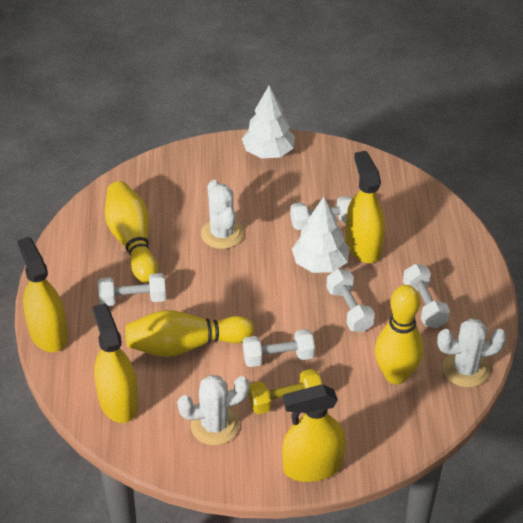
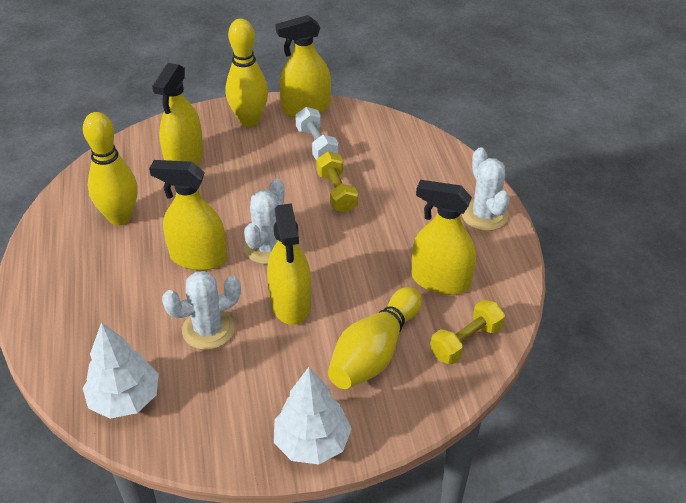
white dumbbell: [98,273,166,306] [243,329,315,367] [290,196,352,230] [326,269,375,332] [403,264,450,328] = 5 -> [295,107,339,159] = 1
yellow dumbbell: [248,369,322,414] = 1 -> [316,152,358,213] [430,300,505,364] = 2
yellow spray bottle: [17,237,68,352] [93,303,139,423] [282,384,346,482] [346,151,385,263] = 4 -> [149,160,227,270] [152,63,204,165] [267,203,311,325] [275,15,331,118] [412,180,476,295] = 5

